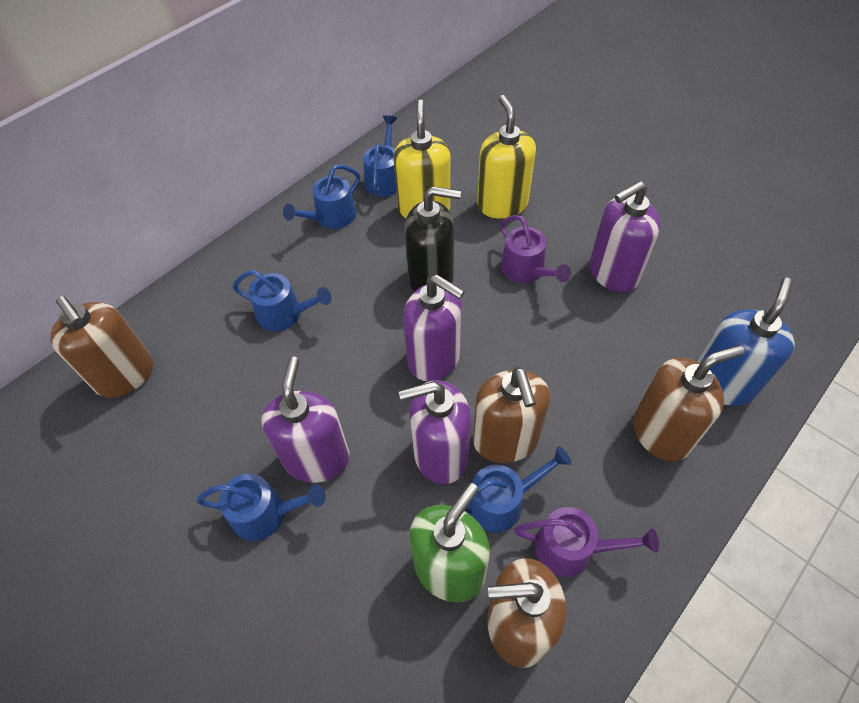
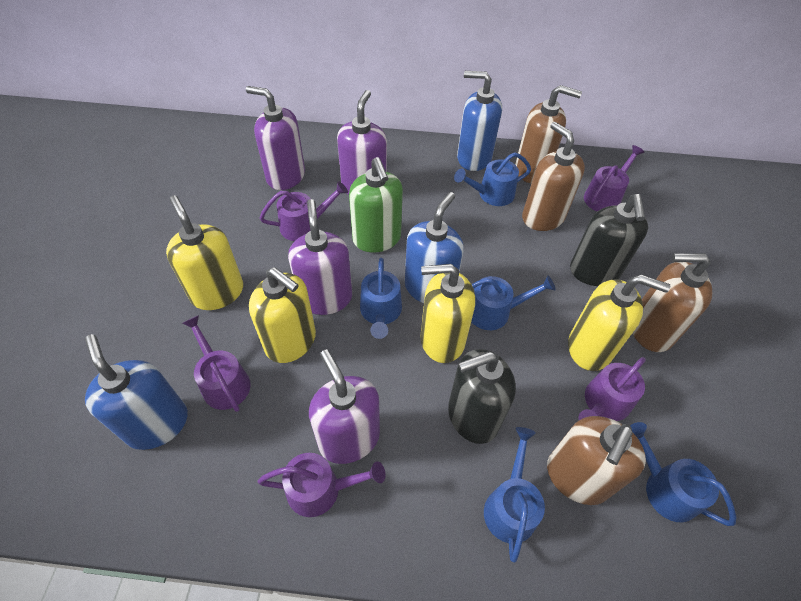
black soap dispenser: [404,186,461,292] = 1 -> [448,349,516,444] [570,194,648,286] = 2
blue soap dispenser: [697,278,795,406] = 1 -> [85,334,188,450] [405,192,464,303] [457,71,502,171] = 3
purple watering can: [501,215,571,283] [514,507,659,577] = 2 -> [182,315,251,412] [258,453,386,517] [260,181,348,241] [579,357,646,421] [584,145,645,211] = 5
yellow soap dispenser: [394,100,451,218] [477,95,536,219] = 2 -> [166,195,243,310] [249,267,316,363] [420,264,475,363] [568,274,670,371] = 4

